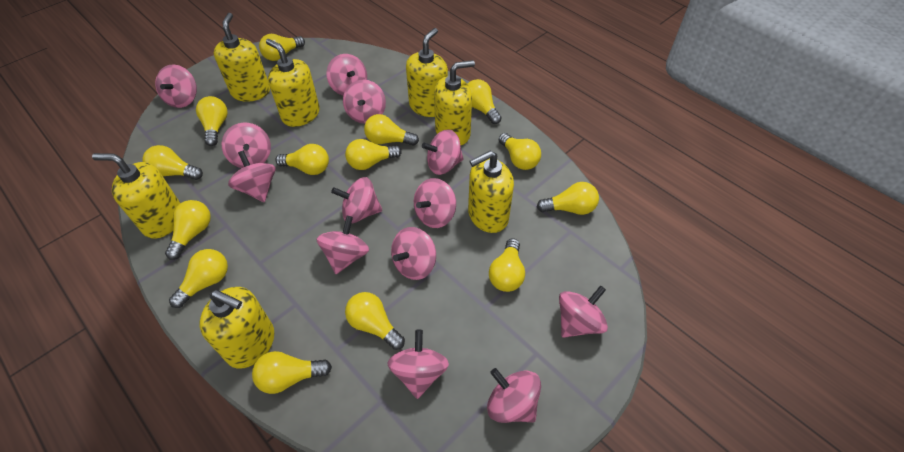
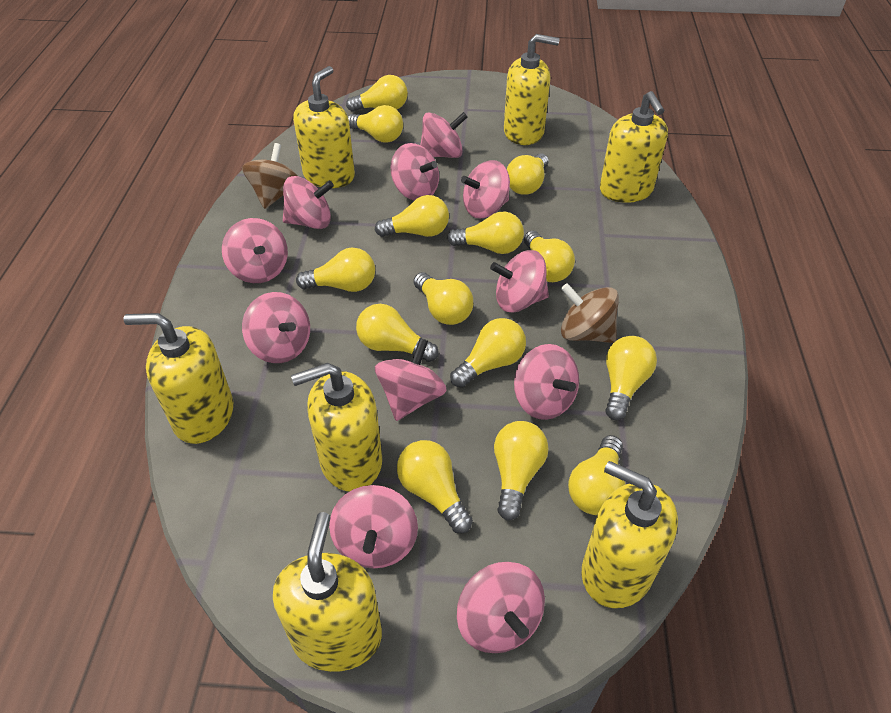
brown spinning top: none = 0 -> [242,143,298,209] [561,283,619,343] = 2
pink spinning top: [155,64,197,108] [222,123,271,168] [228,151,276,202] [316,216,369,274] [326,54,367,96] [331,177,382,224] [343,80,386,124] [388,329,449,399] [391,227,436,280] [414,178,456,228] [422,129,464,175] [487,368,541,423] [559,285,608,338] = 13 -> [222,218,288,283] [242,292,310,363] [283,176,334,229] [329,485,418,568] [375,338,447,421] [390,143,439,201] [420,112,467,158] [457,562,545,653] [461,160,510,218] [490,250,549,312] [514,344,579,420] = 11

